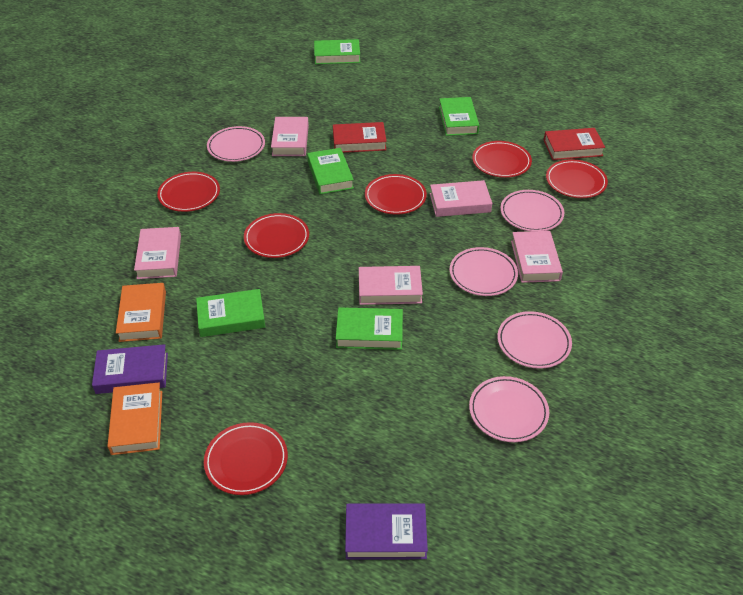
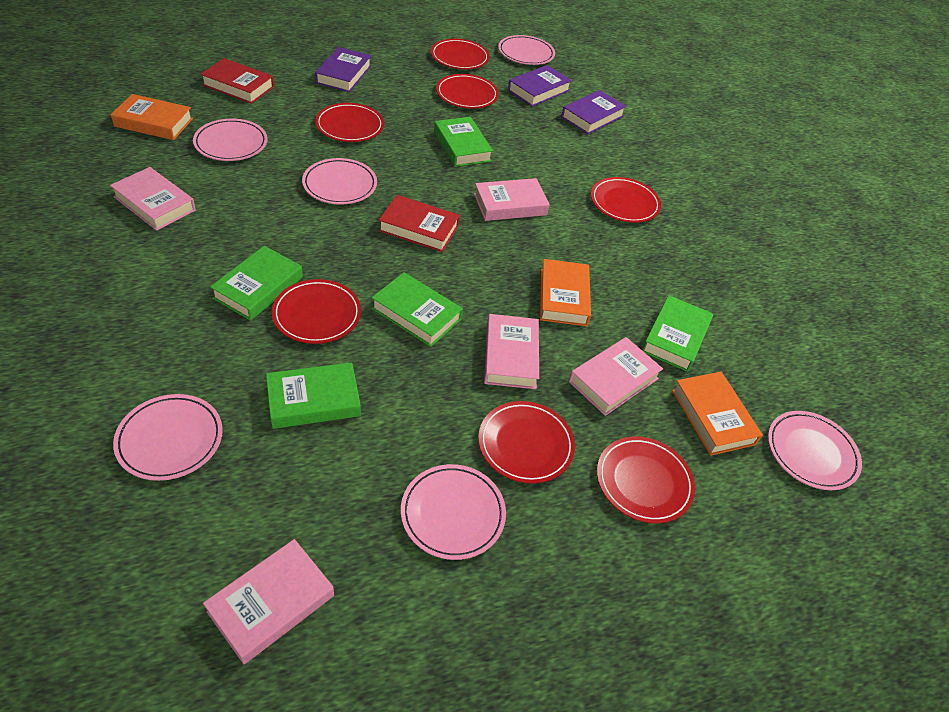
orange book: [108,382,162,455] [116,283,166,342] = 2 -> [111,94,193,140] [540,259,591,326] [672,372,763,456] = 3
pink plate: [207,126,265,162] [450,247,518,296] [469,376,549,442] [497,311,572,369] [500,190,564,231] = 5 -> [113,394,223,481] [193,119,267,161] [302,158,377,204] [401,464,506,560] [498,35,555,65] [768,411,862,490] = 6
purple book: [92,344,168,394] [345,503,428,559] = 2 -> [315,47,371,92] [508,65,572,107] [561,90,626,134] = 3
red plate: [157,172,220,212] [204,422,288,495] [244,213,309,258] [365,174,427,215] [472,141,532,178] [546,159,608,198] = 6 -> [272,279,361,344] [315,103,384,142] [431,39,490,69] [436,74,499,109] [478,401,575,484] [591,177,661,223] [597,436,695,524] = 7

